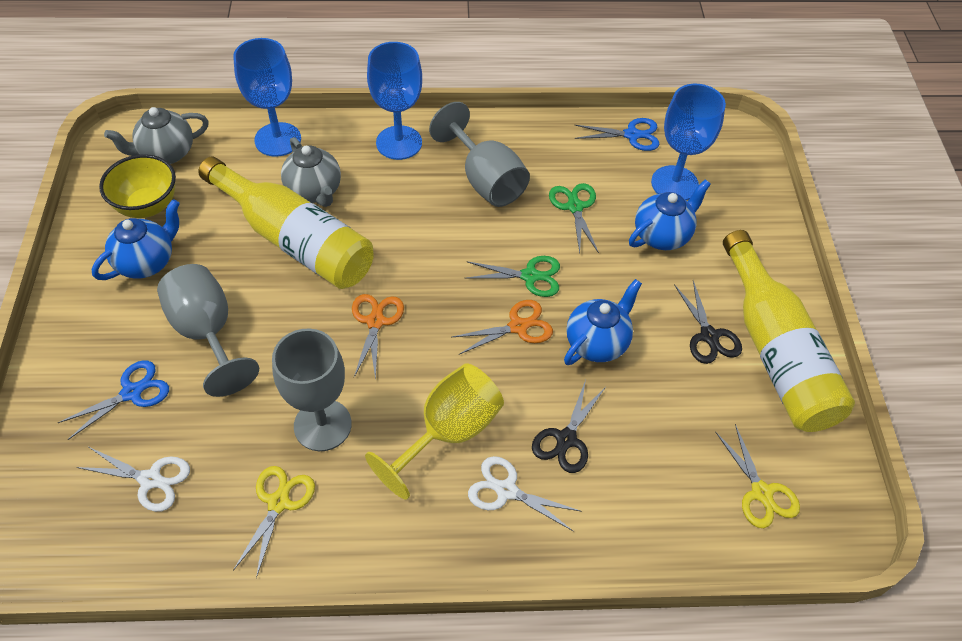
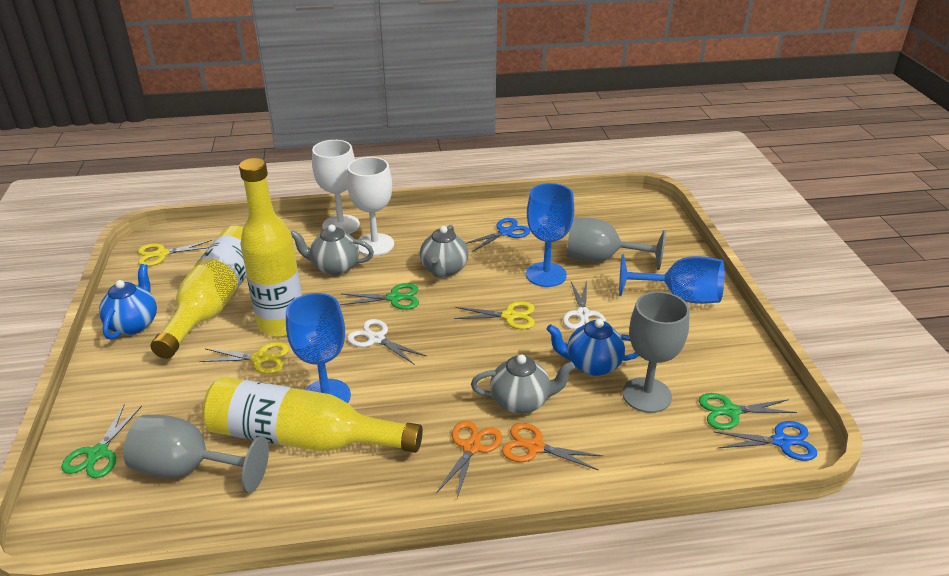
black scissors: [532,380,606,473] [674,281,742,364] = 2 -> none = 0
blue teapot: [92,199,180,280] [564,279,642,365] [629,179,711,250] = 3 -> [99,264,157,340] [547,319,639,376] = 2
green scissors: [464,256,560,297] [549,183,599,253] = 2 -> [61,404,142,478] [340,283,419,310] [699,393,797,430] = 3
grey teapot: [104,107,209,164] [281,137,341,207] = 2 -> [291,225,374,276] [420,225,469,278] [471,354,575,414] = 3
white goblet: none = 0 -> [312,140,360,234] [347,157,394,256] = 2
yellow bottle: [198,157,374,289] [723,230,855,432] = 2 -> [151,225,246,359] [202,377,423,453] [239,158,302,337] = 3
yellow bowl: [99,154,176,218] = 1 -> none = 0
yellow goblet: [365,363,504,500] = 1 -> none = 0
yellow scissors: [233,466,315,578] [715,424,800,528] = 2 -> [138,240,212,267] [199,342,290,374] [454,301,535,329] = 3

